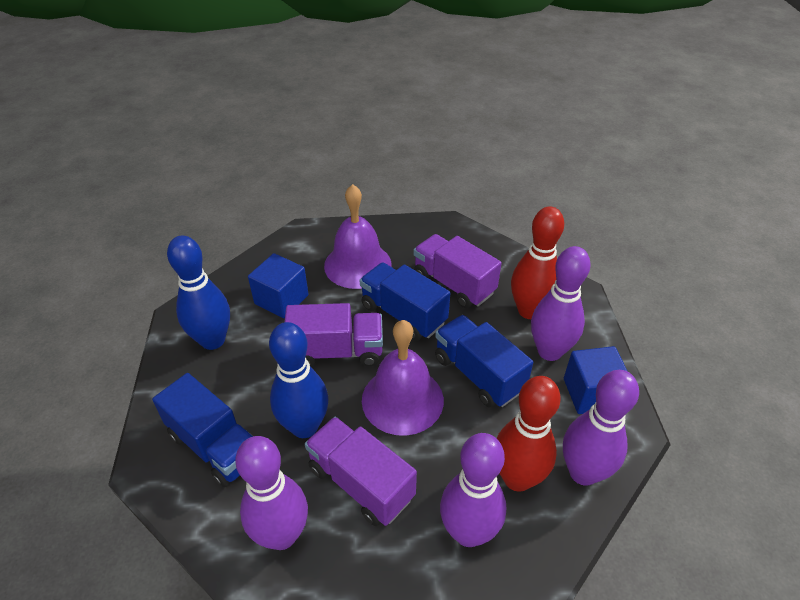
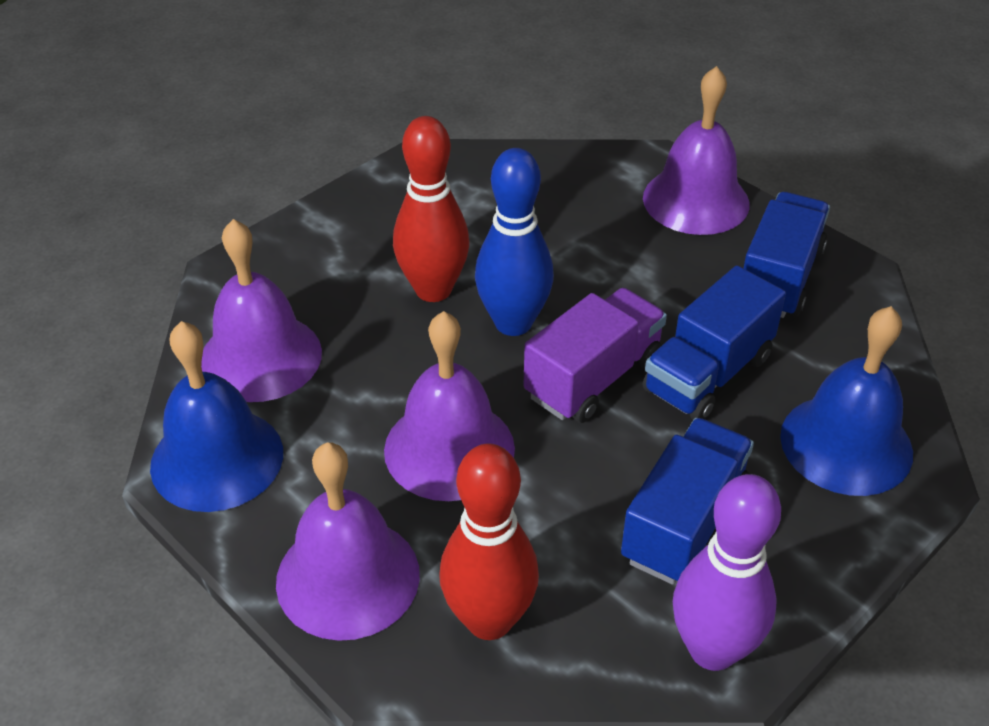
blue bell: none = 0 -> [150,321,283,512] [780,306,913,496] = 2
blue bowling pin: [167,236,230,350] [269,322,329,438] = 2 -> [475,148,554,336] = 1
blue cube: [248,253,308,318] [564,346,627,414] = 2 -> none = 0
purple bell: [324,184,392,289] [362,320,444,436] = 2 -> [201,219,322,402] [276,442,420,641] [384,311,515,501] [643,66,750,235] = 4
purple bowling pin: [235,436,308,550] [440,433,506,547] [531,246,591,361] [563,370,639,486] = 4 -> [673,474,781,671] = 1
purple truck: [284,303,383,367] [305,417,417,526] [413,234,502,308] = 3 -> [523,288,667,423] = 1

